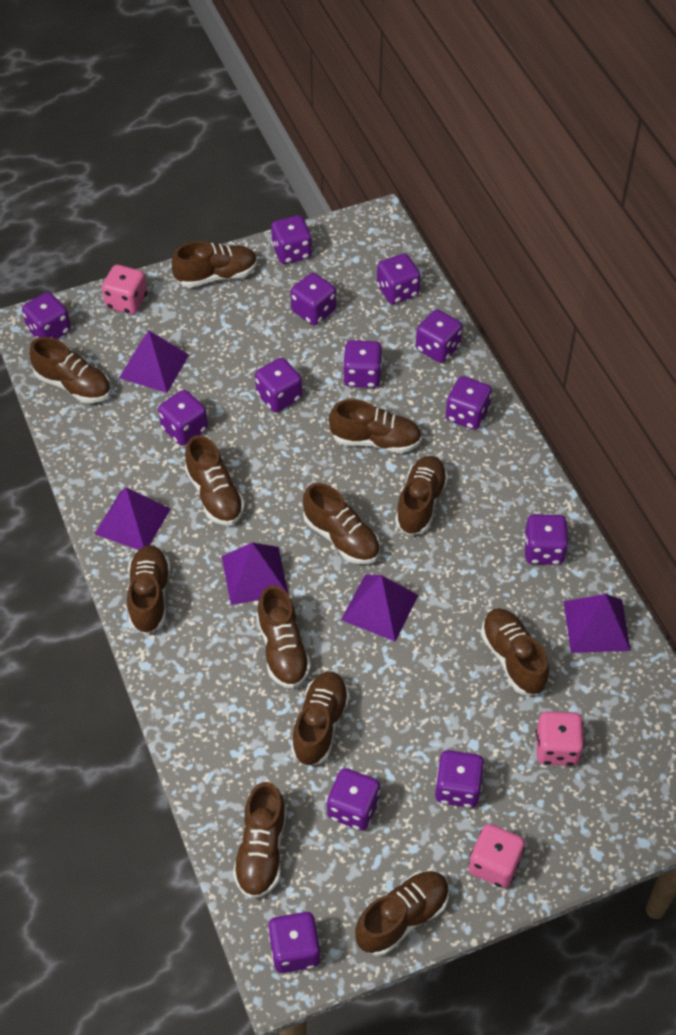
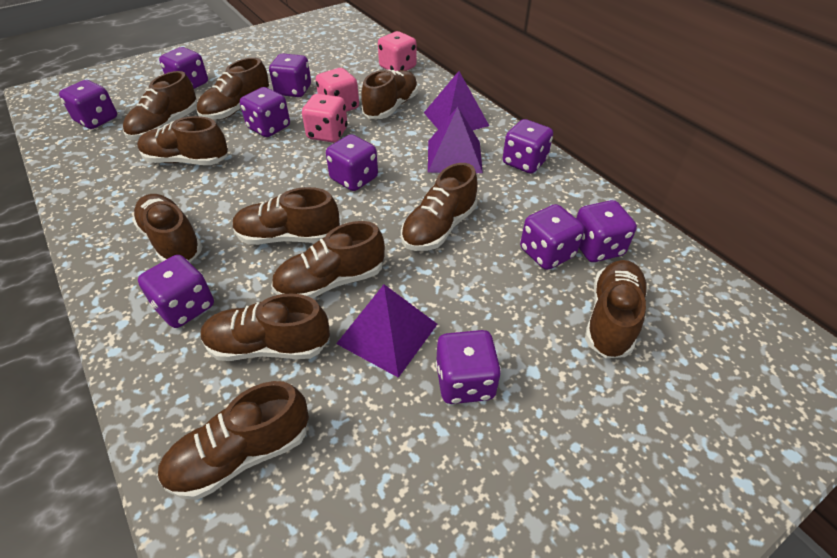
brown shoe: [29,337,111,403] [127,545,171,634] [172,241,257,287] [185,435,245,525] [233,782,287,899] [257,585,311,689] [291,672,350,766] [303,483,380,564] [329,399,422,453] [355,871,449,956] [395,456,448,535] [481,608,549,695] = 12 -> [123,71,197,140] [132,194,203,263] [137,116,228,165] [157,381,309,500] [197,57,269,120] [201,293,330,361] [232,187,340,245] [271,221,385,299] [361,69,418,119] [401,163,477,251] [585,260,648,358] = 11
purple dice: [22,292,71,339] [158,390,208,445] [255,358,302,412] [268,912,321,973] [271,215,312,264] [291,273,336,325] [327,768,380,831] [343,340,382,388] [377,253,421,304] [416,309,463,363] [435,750,485,808] [446,376,492,430] [524,514,569,565] = 13 -> [59,80,117,129] [138,255,214,328] [159,47,208,89] [240,87,290,137] [269,53,311,97] [326,134,378,191] [436,330,501,404] [503,119,553,174] [520,204,584,270] [576,200,637,262] = 10
purple pyramid: [95,487,171,550] [119,330,189,393] [222,543,289,605] [341,574,419,641] [564,594,631,653] = 5 -> [336,284,437,378] [424,71,489,130] [428,107,483,173] = 3

